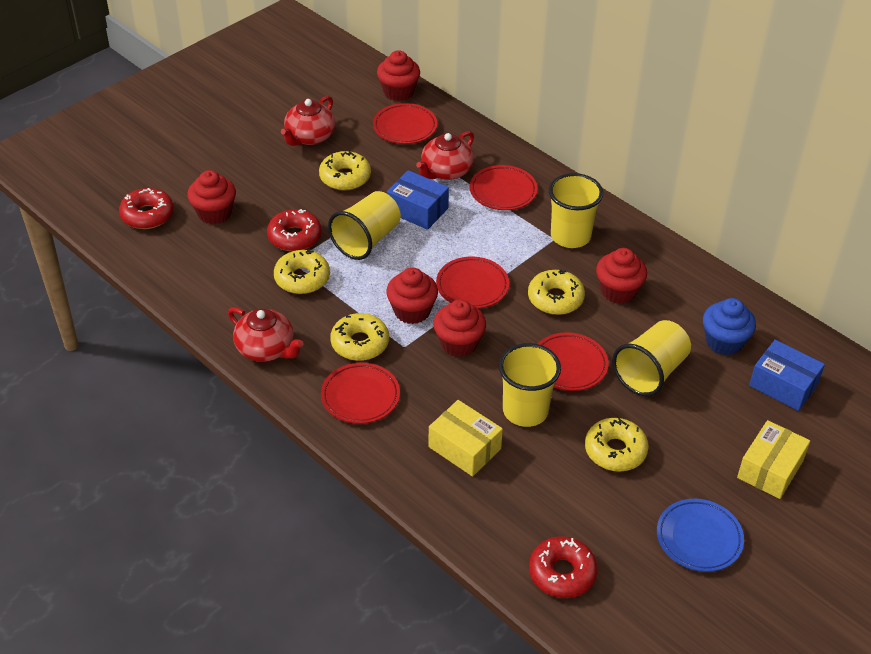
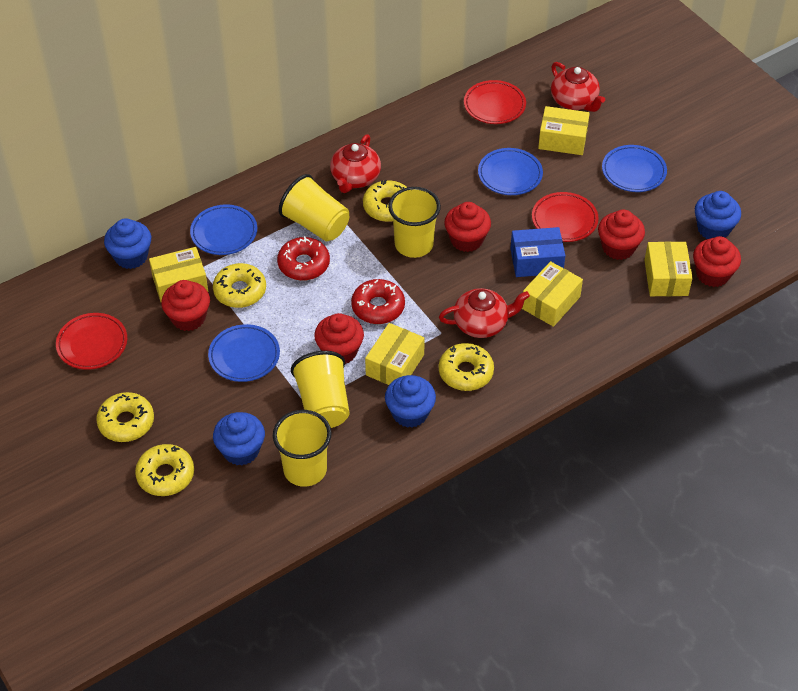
blue box: [387,170,449,230] [749,340,825,411] = 2 -> [510,227,565,277] = 1
blue cupcake: [703,298,756,355] = 1 -> [104,218,151,269] [213,412,265,466] [385,375,436,428] [695,191,741,239] = 4
blue plate: [657,499,744,572] = 1 -> [190,205,257,255] [208,324,280,382] [478,148,543,195] [602,145,667,192] = 4
red donut: [119,188,174,229] [267,209,322,251] [529,536,598,598] = 3 -> [277,236,330,281] [351,279,405,324] = 2
red plate: [321,363,400,424] [373,103,437,144] [436,257,509,309] [470,165,538,210] [537,332,608,391] = 5 -> [56,313,127,370] [464,80,526,124] [532,192,599,242] = 3
yellow box: [428,400,503,476] [737,420,810,499] = 2 -> [149,247,208,302] [365,323,425,385] [522,261,583,327] [538,106,590,155] [644,241,693,296] = 5

